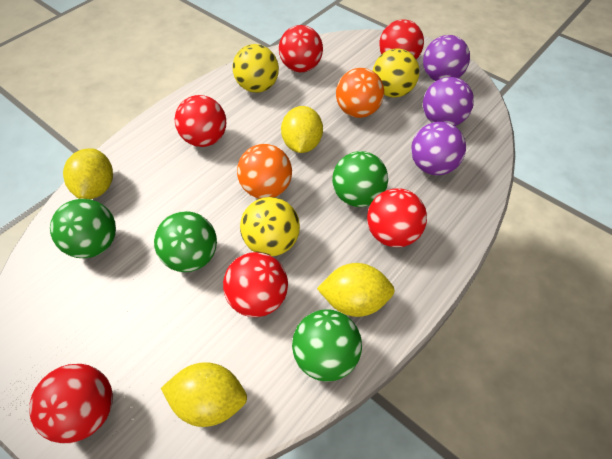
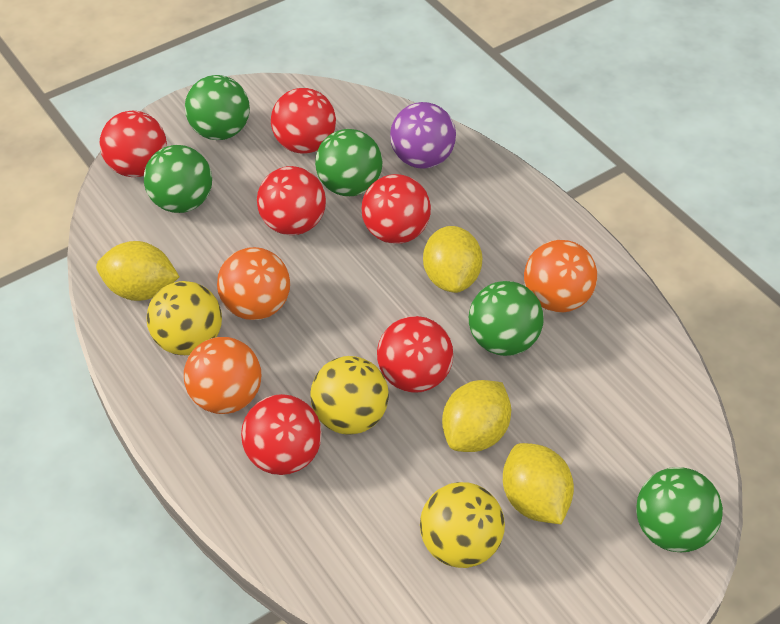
green ball: [50,199,116,258] [154,211,217,272] [292,309,362,382] [332,151,388,207] = 4 -> [144,145,212,213] [185,75,250,140] [315,129,382,196] [469,281,543,356] [636,467,723,552] = 5
orange ball: [237,144,292,199] [336,68,384,118] = 2 -> [184,337,261,414] [217,247,290,320] [524,240,597,313] = 3
purple ball: [411,122,466,175] [423,35,470,81] [423,77,474,126] = 3 -> [390,102,456,169] = 1

